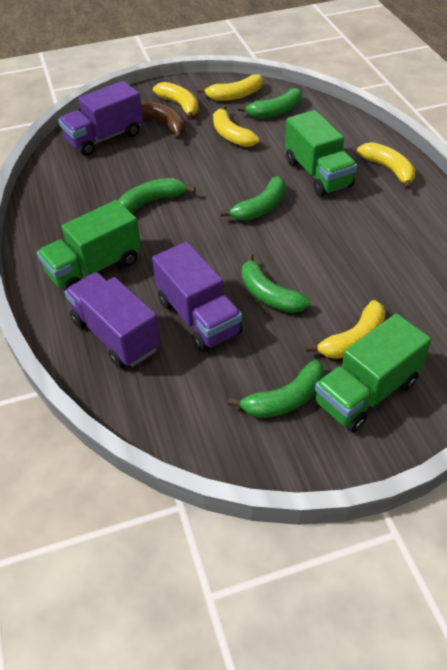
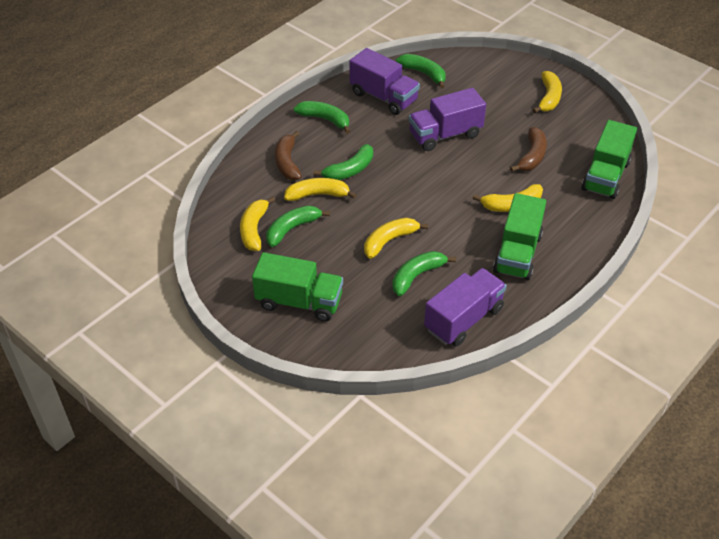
brown banana: [141,101,186,140] = 1 -> [275,131,302,180] [510,127,547,172] = 2

